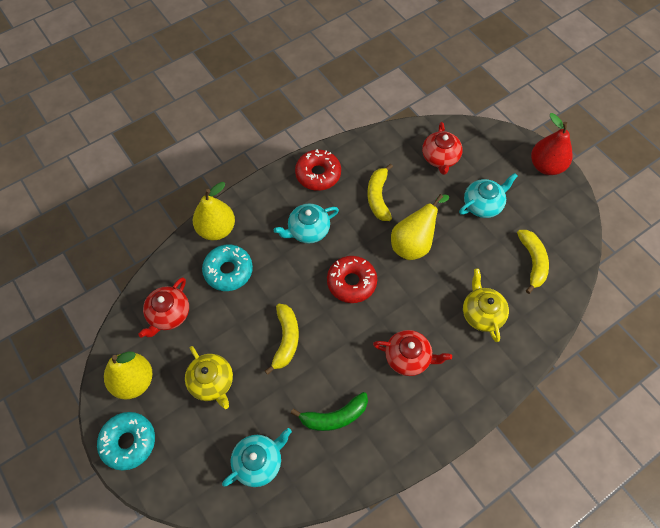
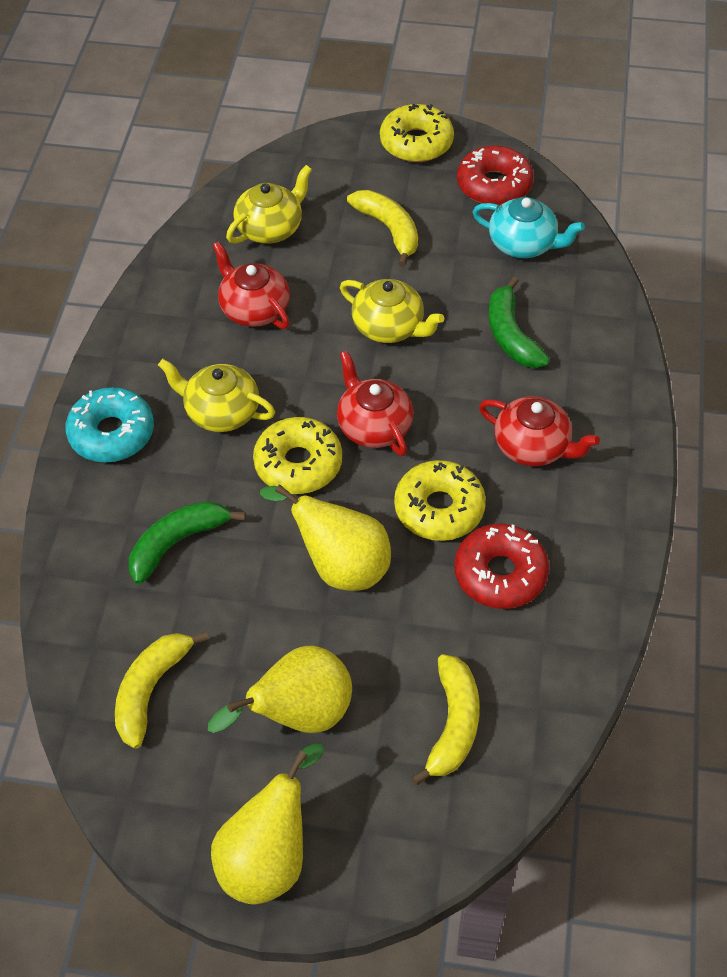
green banana: [291,392,368,431] = 1 -> [129,501,246,584] [489,276,550,368] = 2
red pear: [531,113,573,175] = 1 -> none = 0
turquoise donut: [97,412,155,471] [202,244,253,291] = 2 -> [65,387,154,462] = 1
turquoise teapot: [222,428,292,487] [274,204,339,243] [459,173,518,218] = 3 -> [473,197,585,258] = 1
yellow donut: none = 0 -> [253,417,342,494] [380,104,454,162] [394,460,486,541] = 3
yellow teapot: [185,346,233,409] [463,268,509,342] = 2 -> [158,359,275,432] [226,165,312,244] [340,279,444,343] = 3

